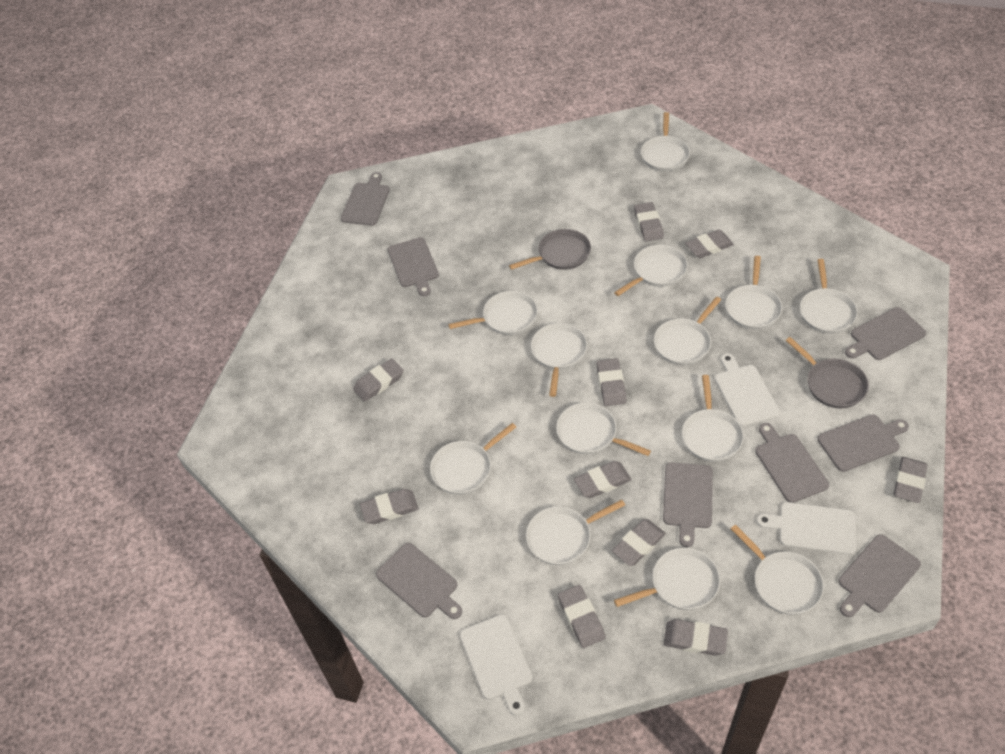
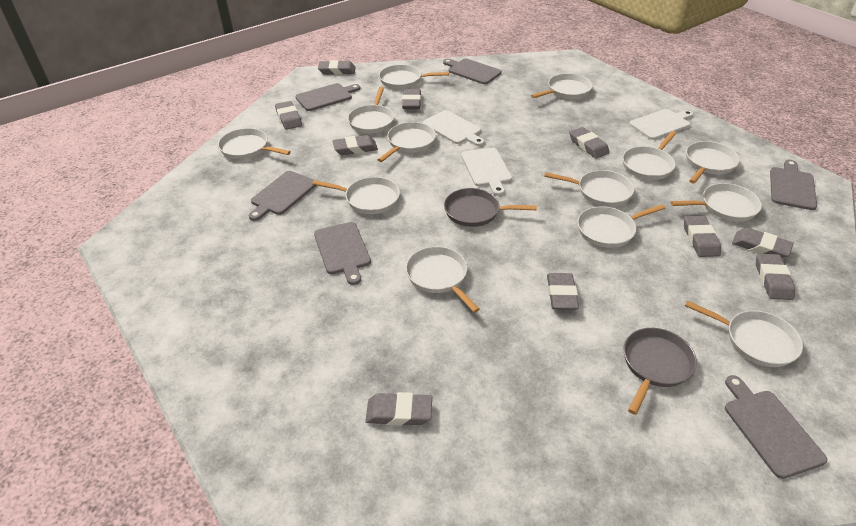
grey cutting board: [341,172,390,226] [376,543,462,619] [388,237,439,296] [663,462,713,547] [755,423,829,503] [817,414,909,472] [838,534,921,617] [845,307,926,360] = 8 -> [249,171,317,221] [295,83,361,111] [314,222,371,285] [443,59,502,84] [725,375,827,479] [770,160,817,210] = 6

